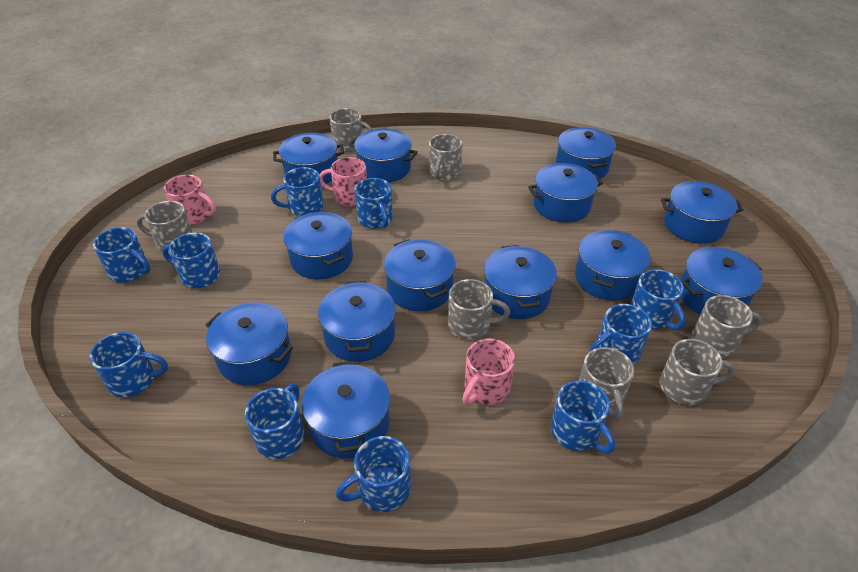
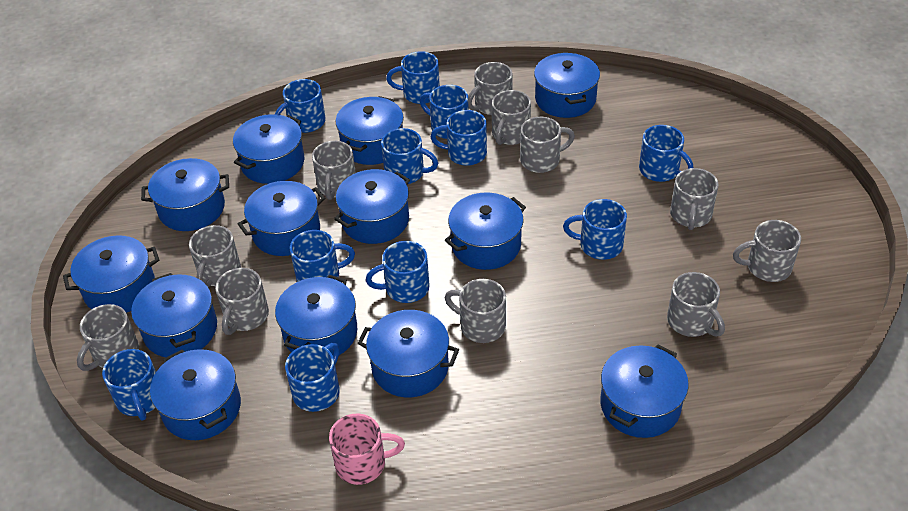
blue mug: [90,332,168,398] [93,227,150,283] [162,232,220,288] [245,384,305,459] [271,167,324,216] [336,436,411,512] [355,178,393,229] [551,380,615,454] [590,304,652,365] [631,269,685,330] = 10 -> [102,349,156,421] [275,79,326,133] [285,343,340,412] [290,230,355,282] [366,241,430,303] [381,128,438,184] [386,51,440,104] [420,85,469,139] [430,110,487,166] [563,199,627,260] [639,125,693,182] = 11
grey mug: [136,201,193,254] [330,108,373,152] [429,134,462,181] [448,279,510,340] [579,347,634,422] [660,339,735,405] [692,295,762,357] = 7 -> [77,304,139,371] [189,225,241,287] [215,268,269,335] [312,141,356,200] [445,279,506,343] [468,62,513,115] [492,90,531,145] [520,117,575,173] [667,272,725,337] [670,168,719,230] [733,220,801,282] = 11
pink mug: [164,175,216,225] [319,157,367,206] [462,338,515,405] = 3 -> [329,414,405,485] = 1

